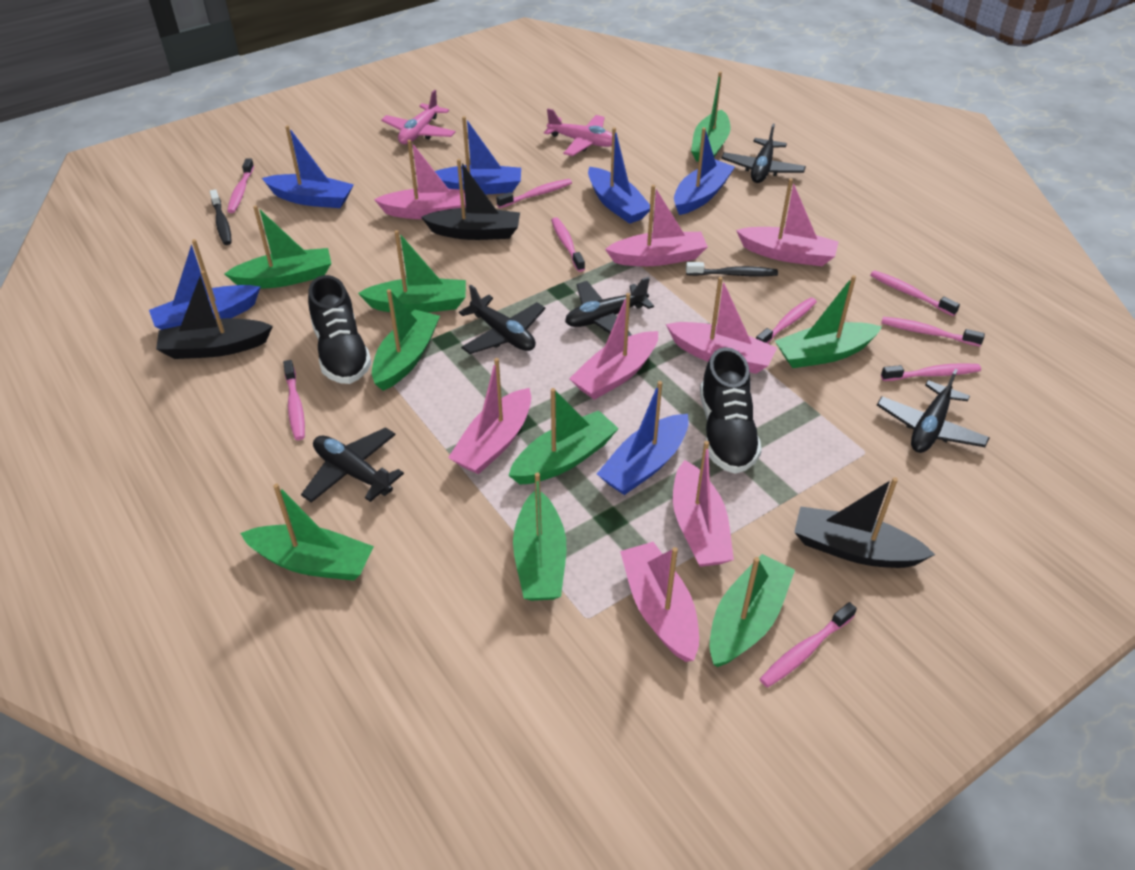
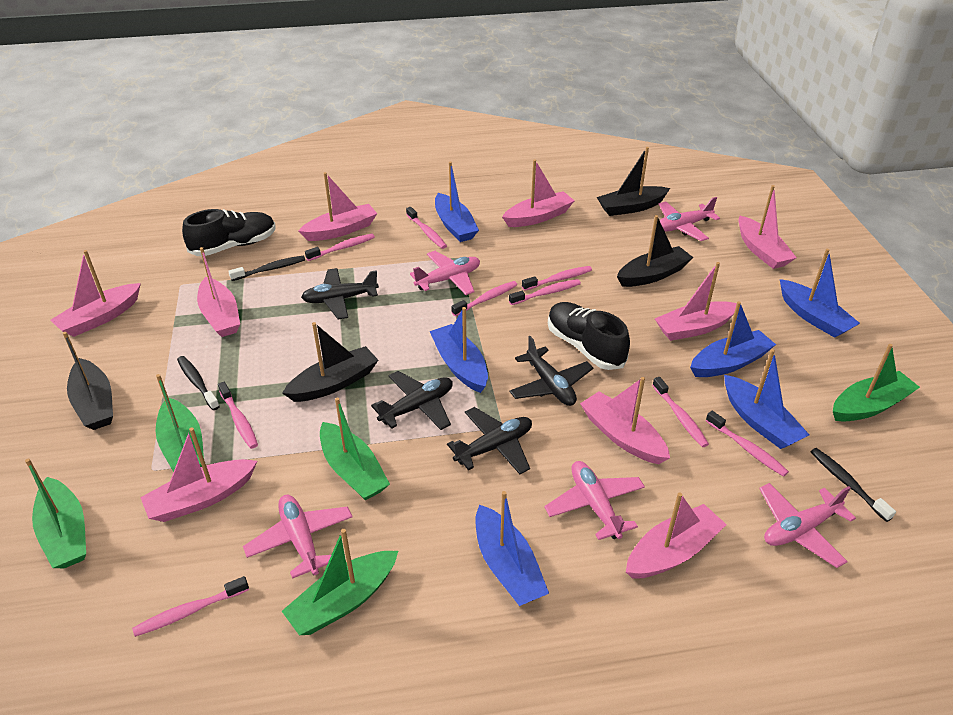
black boat: [156,271,273,359] [421,159,520,240] [794,477,935,568] = 3 -> [63,332,113,430] [282,322,378,402] [597,147,670,216] [617,215,693,287] = 4
black plane: [301,427,404,502] [459,285,545,354] [565,277,654,336] [721,124,806,183] [877,369,990,453] = 5 -> [301,268,379,319] [371,371,453,430] [447,407,532,474] [509,336,593,406] = 4
black toothbrush: [210,189,232,245] [686,262,778,276] = 2 -> [177,356,220,410] [228,256,305,281] [811,448,896,522] = 3
green boat: [224,205,331,289] [240,484,374,581] [358,230,466,313] [372,289,440,391] [508,388,619,484] [513,473,566,601] [691,71,731,162] [709,554,795,667] [775,275,882,368] = 9 -> [25,458,86,569] [156,374,204,472] [282,529,398,635] [320,398,390,500] [833,344,920,421] = 5
pink boat: [374,140,466,219] [448,358,531,474] [569,293,658,400] [605,185,708,266] [620,542,699,662] [666,277,777,374] [673,441,734,567] [736,179,839,266] = 8 -> [50,250,141,337] [140,427,257,522] [197,247,240,337] [298,172,377,241] [502,159,575,227] [580,377,670,464] [626,492,727,579] [655,262,737,341] [738,185,797,269] = 9
pink plane: [381,90,456,144] [544,109,612,156] = 2 -> [243,495,353,579] [410,251,480,295] [544,461,645,540] [659,197,720,241] [759,483,856,568] = 5

